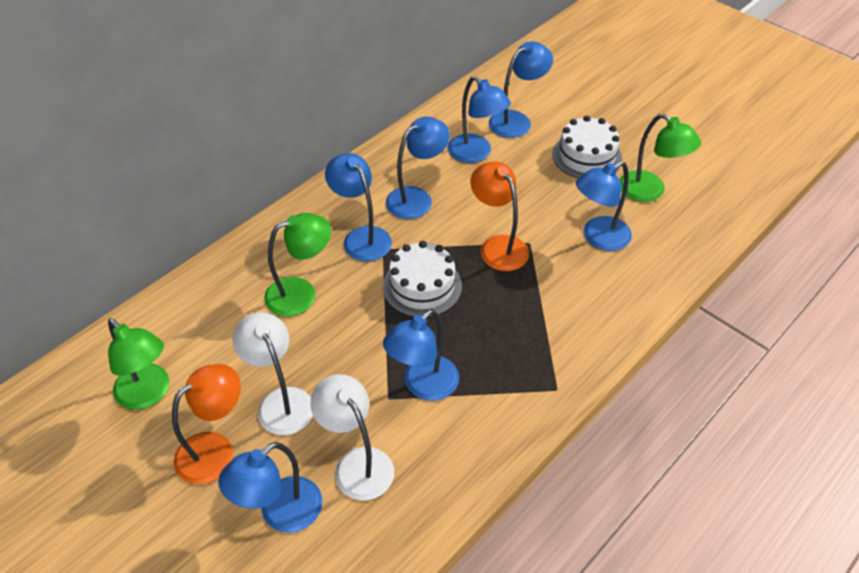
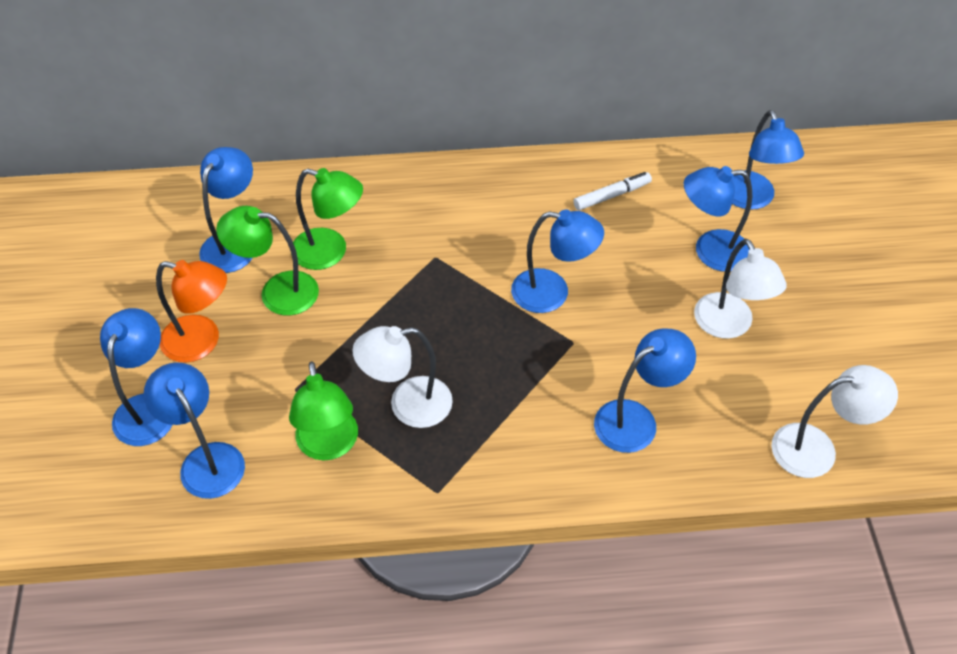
orange lamp: [172,364,241,484] [471,161,529,271] = 2 -> [156,260,227,363] = 1
white cake: [383,241,462,317] [552,116,622,178] = 2 -> none = 0
white lamp: [233,312,313,435] [311,374,394,500] = 2 -> [352,326,453,428] [694,239,787,339] [771,365,898,478] = 3
white marker: none = 0 -> [574,172,652,211] = 1

